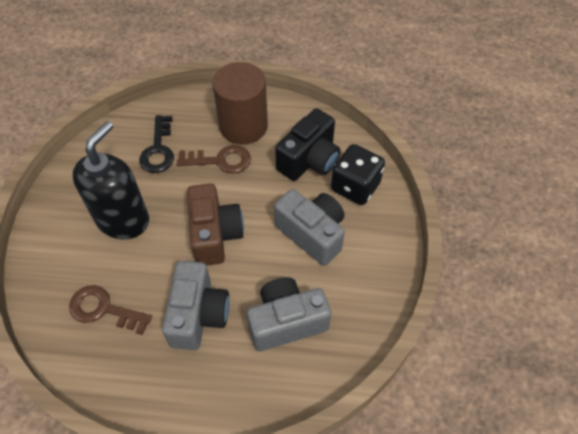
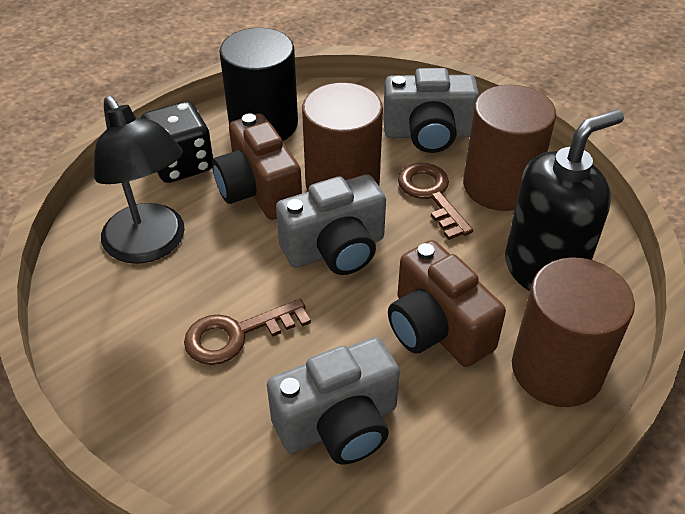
black camera: [275,108,341,181] = 1 -> none = 0
black cylinder: none = 0 -> [219,28,298,141] = 1
black key: [139,115,174,173] = 1 -> none = 0
black lamp: none = 0 -> [94,96,185,264] = 1
brown camera: [187,183,244,265] = 1 -> [212,113,302,220] [388,240,506,367] = 2
brown cylinder: [213,62,268,144] = 1 -> [302,82,383,192] [463,85,556,211] [512,257,635,407] = 3

